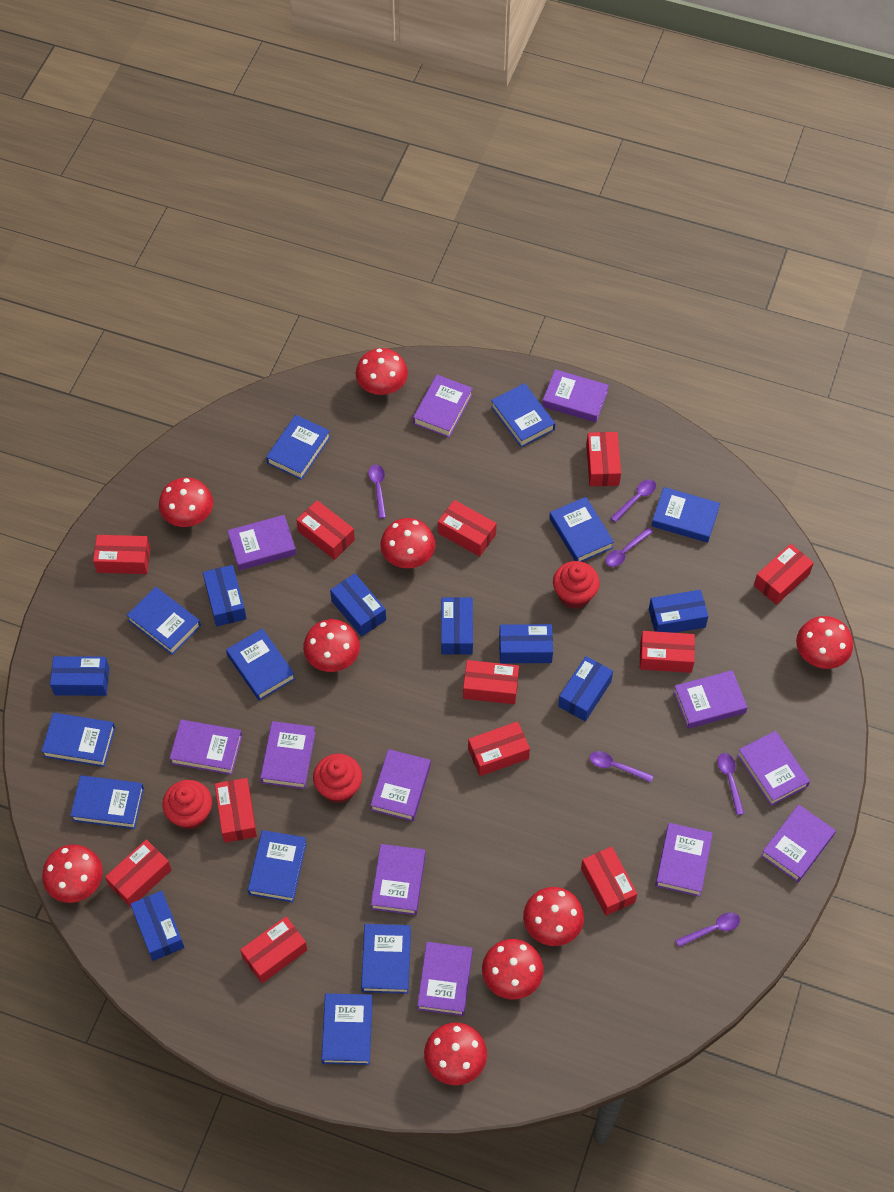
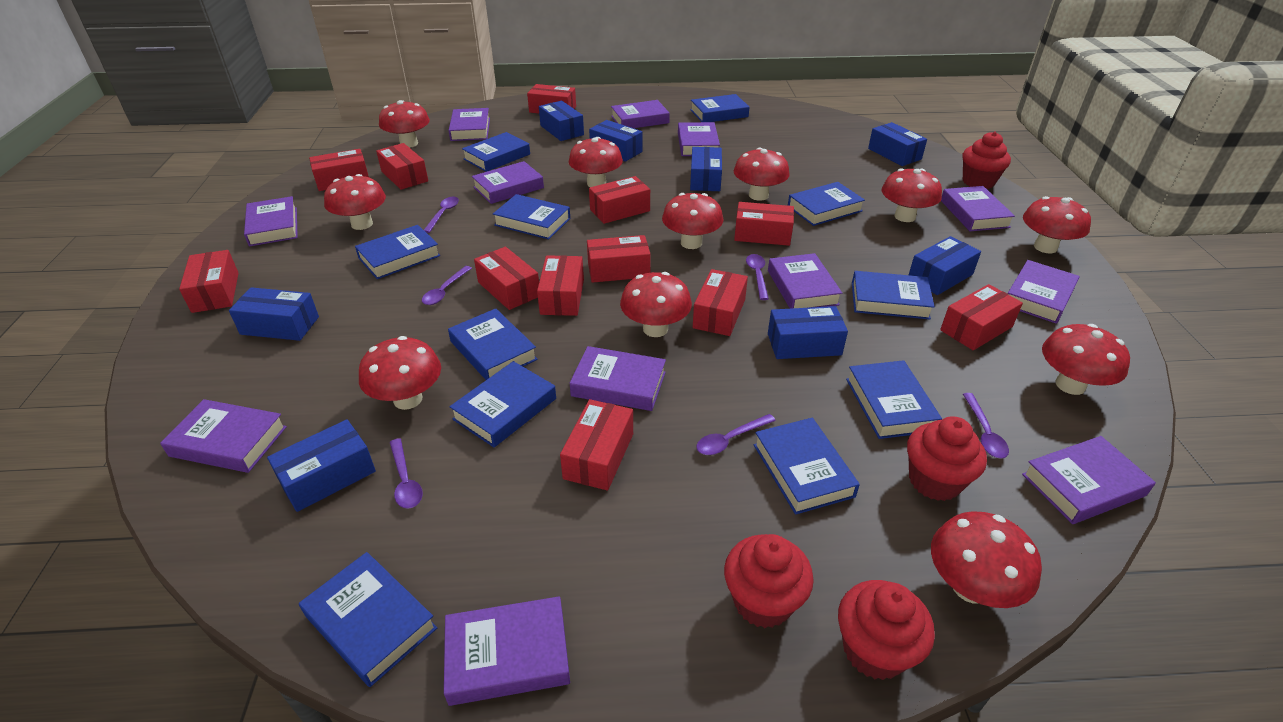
red cupcake: [162,780,212,829] [313,754,362,803] [553,561,600,609] = 3 -> [724,534,814,628] [838,580,935,680] [907,416,987,501] [963,132,1011,189] = 4
red mushroom: [42,845,103,903] [159,478,213,527] [303,619,360,672] [356,348,408,395] [381,518,435,568] [424,1022,487,1085] [482,939,544,999] [523,887,584,946] [796,616,853,669] = 9 -> [324,174,386,230] [359,336,441,410] [379,100,430,148] [569,137,623,187] [620,272,692,337] [662,193,723,249] [734,148,790,201] [882,168,942,222] [931,511,1042,608] [1023,196,1091,253] [1042,324,1130,395] = 11

